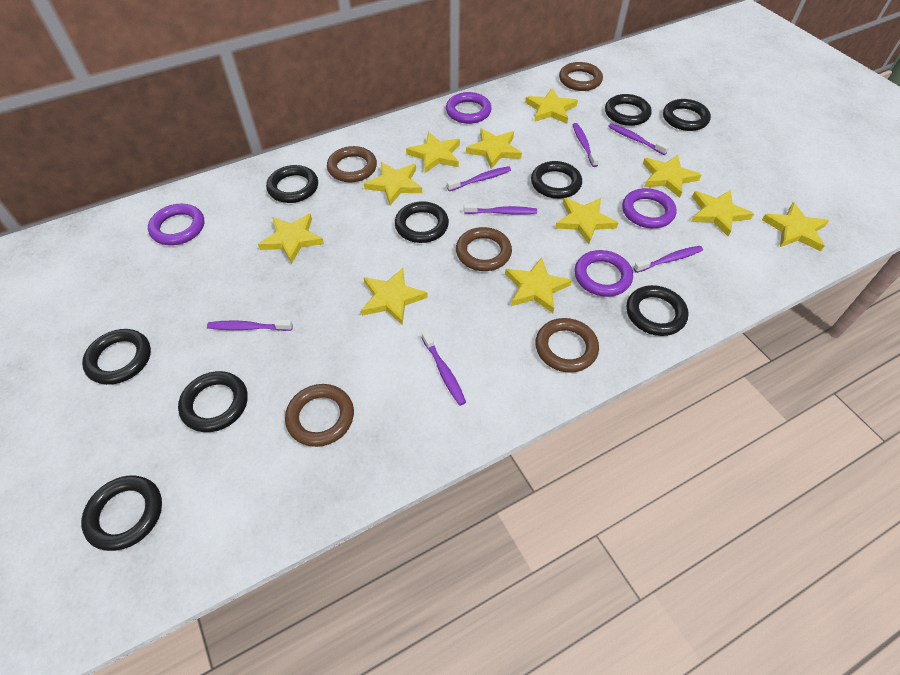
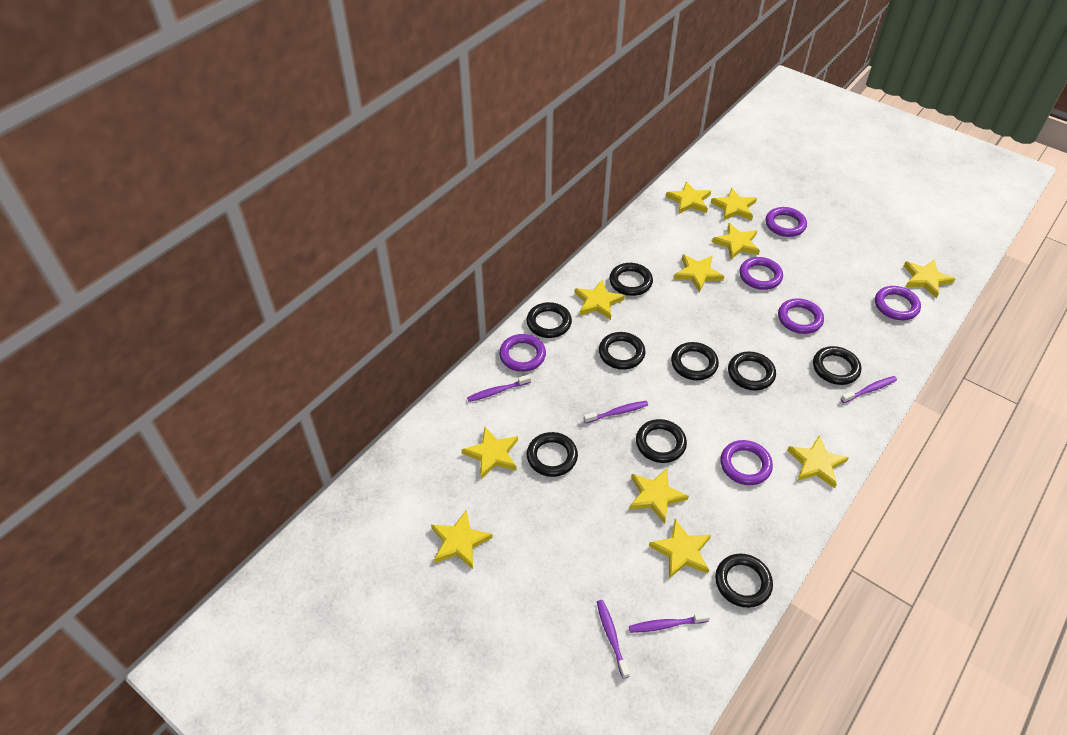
brown ring: [285,384,354,447] [327,146,377,182] [456,227,512,271] [535,318,599,373] [559,62,603,91] = 5 -> none = 0
purple ring: [148,204,205,245] [446,92,491,124] [575,250,633,297] [622,188,677,228] = 4 -> [499,334,546,372] [720,440,773,485] [739,257,783,290] [765,207,807,237] [778,298,824,334] [875,286,921,320] = 6
purple toothbrush: [207,319,293,331] [422,330,466,406] [447,166,511,191] [464,203,537,215] [572,123,599,167] [608,123,669,155] [633,246,703,273] = 7 -> [467,374,531,402] [584,401,648,423] [597,600,630,679] [629,612,710,633] [841,376,897,403] = 5

